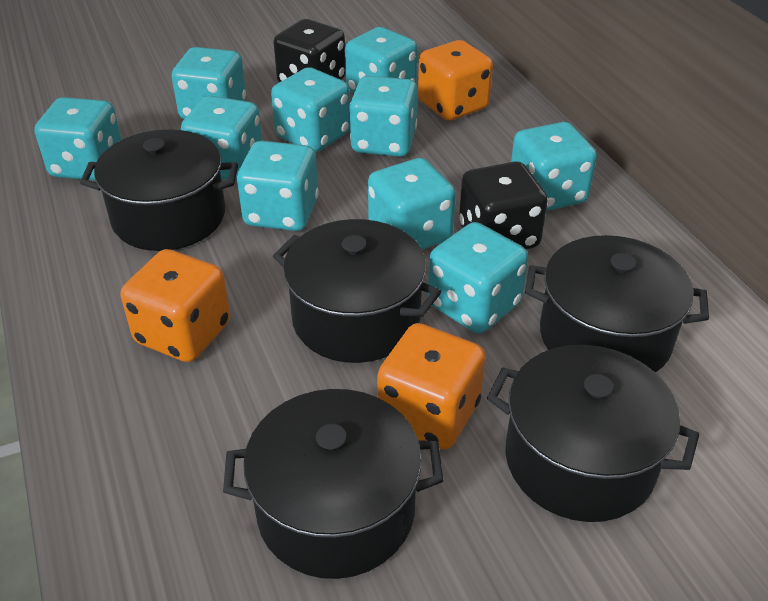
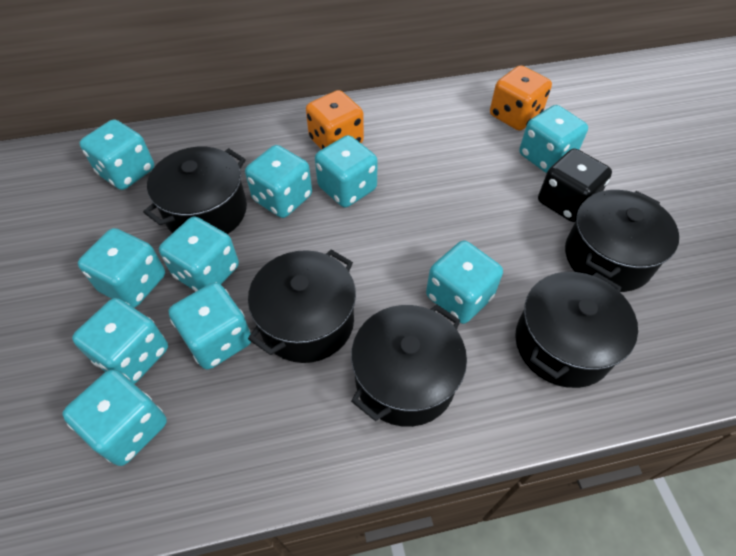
black dice: [274,19,346,82] [459,161,548,249] = 2 -> [538,148,612,222] = 1
orange dice: [121,249,230,362] [377,323,485,450] [418,40,493,121] = 3 -> [306,90,364,150] [490,65,552,131] = 2

